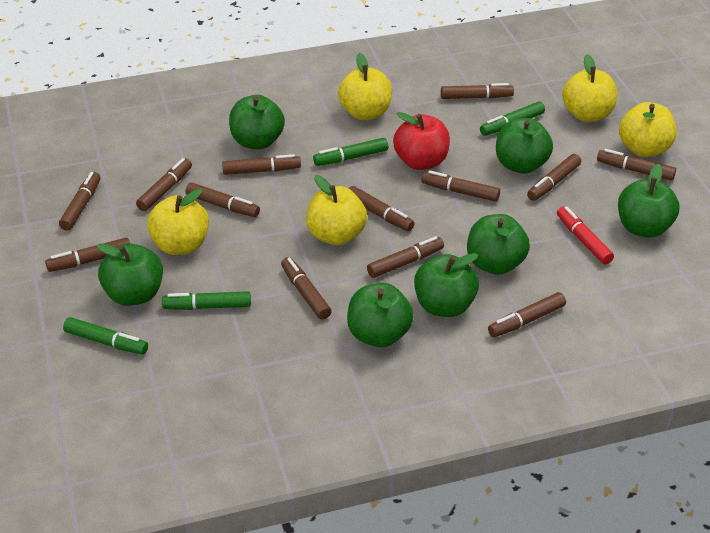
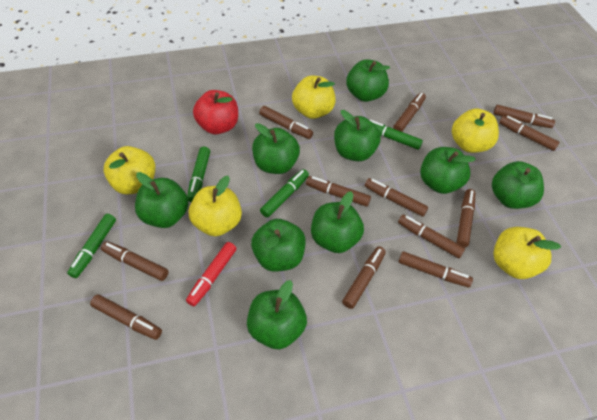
brown marker: [45,238,130,272] [59,172,101,230] [136,158,192,211] [185,183,260,217] [222,154,301,175] [281,257,332,320] [349,186,415,231] [367,236,444,278] [421,170,500,202] [441,83,514,99] [488,292,566,337] [527,154,581,201] [597,149,676,181] = 13 -> [90,294,162,340] [101,241,169,281] [259,106,313,139] [306,176,371,207] [342,246,386,309] [365,178,428,217] [393,93,426,132] [398,215,465,258] [398,251,473,288] [456,189,475,248] [493,105,555,128] [499,116,560,151] = 12
green apple: [96,243,163,306] [229,95,285,149] [347,283,414,347] [414,253,479,317] [467,214,530,275] [496,118,553,174] [618,164,680,238] = 7 -> [135,172,189,228] [247,280,307,349] [251,219,306,271] [252,123,300,174] [311,191,364,253] [334,110,381,162] [346,59,390,102] [420,147,476,194] [492,161,544,209] = 9

